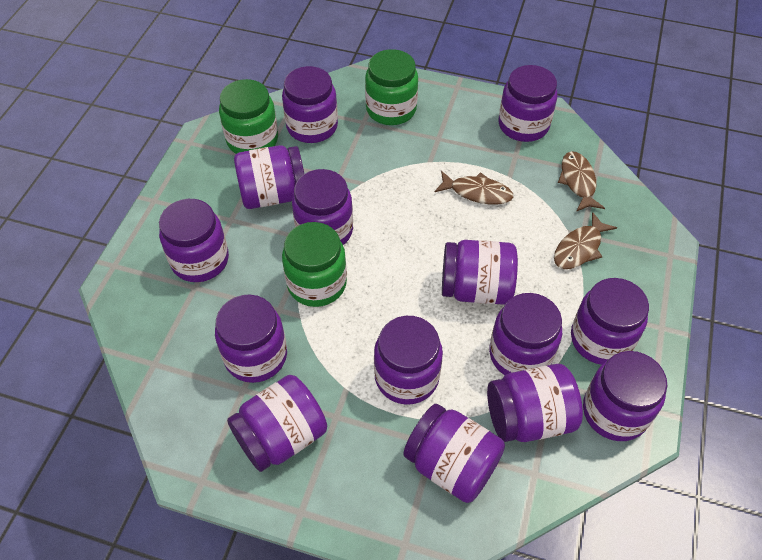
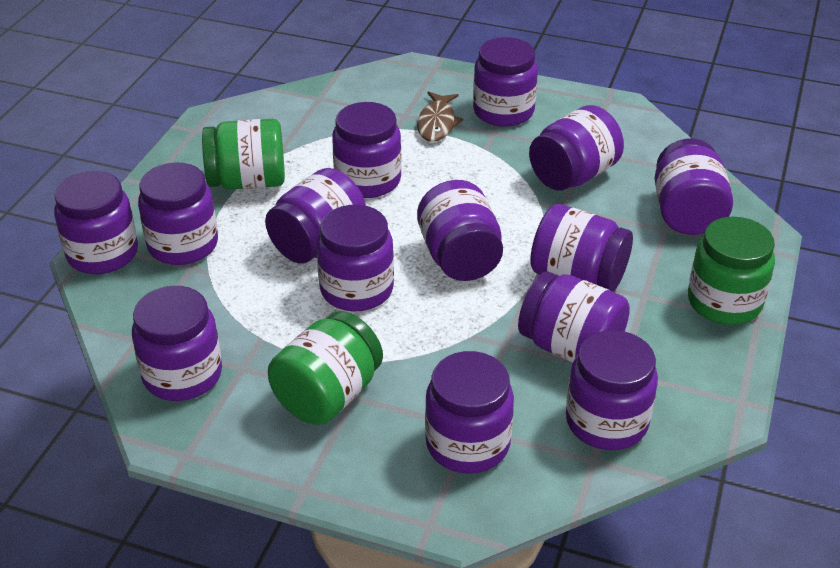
brown fish: [434,171,514,205] [554,212,617,269] [558,151,605,212] = 3 -> [417,91,463,142] = 1

